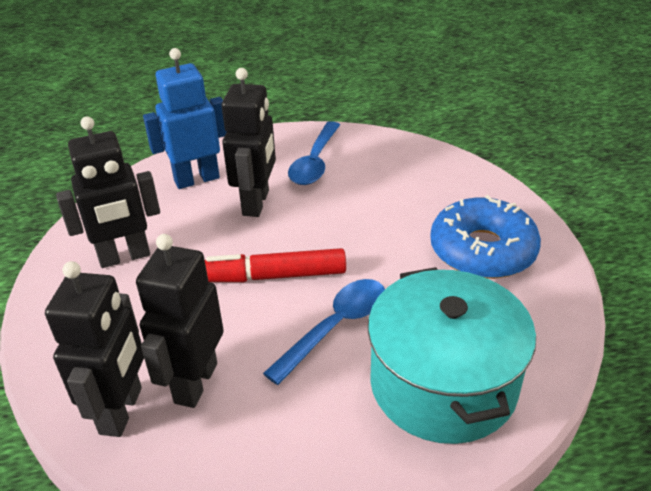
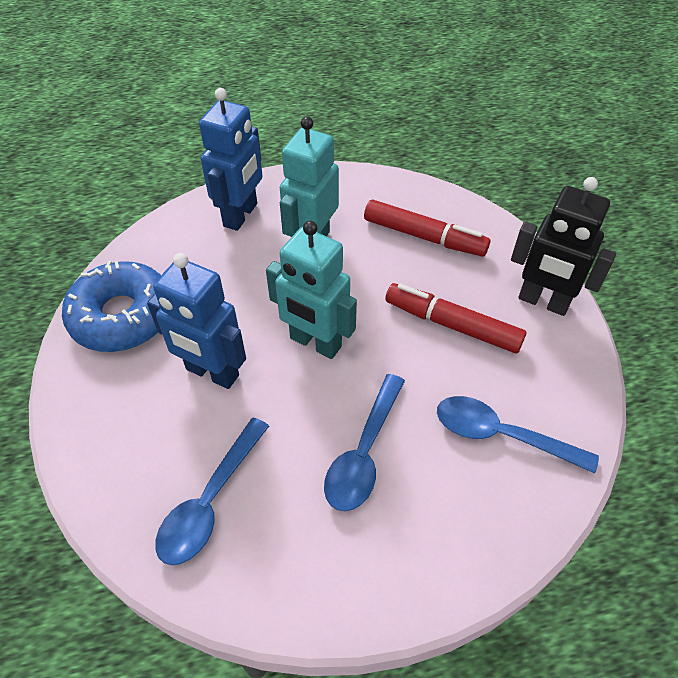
black robot: [45,261,144,437] [56,116,160,268] [136,234,223,408] [222,68,276,217] = 4 -> [511,177,616,316] = 1
blue robot: [143,48,226,189] = 1 -> [147,253,246,389] [199,88,263,231] = 2
blue spoon: [263,279,385,385] [288,121,340,185] = 2 -> [155,417,269,565] [324,374,405,511] [437,396,599,473] = 3
red marker: [205,248,346,282] = 1 -> [364,200,490,257] [385,283,526,353] = 2
turquoise pot: [368,267,536,444] = 1 -> none = 0
turquoise robot: none = 0 -> [266,221,357,359] [280,117,339,237] = 2

